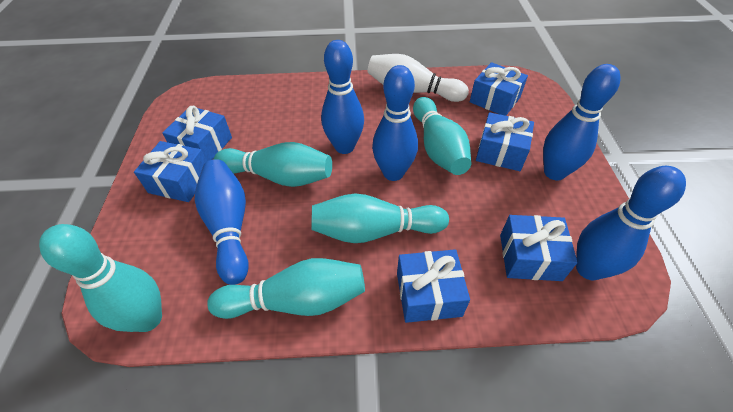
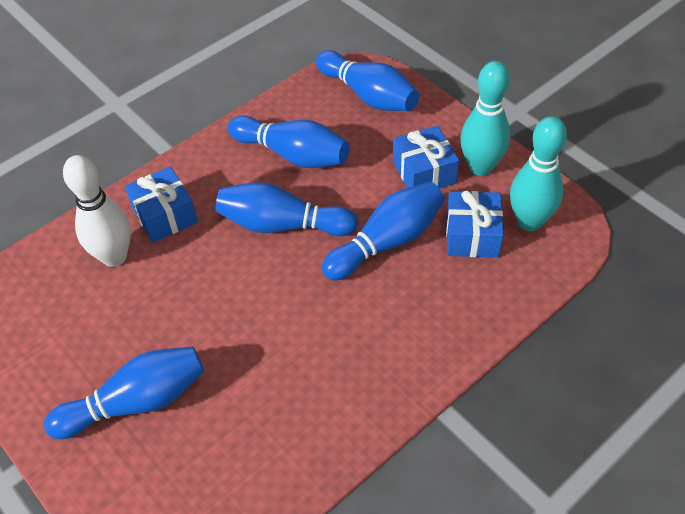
blue gift: [134,141,207,202] [162,106,232,161] [397,249,470,323] [470,62,528,116] [476,112,534,171] [500,215,578,281] = 6 -> [125,166,198,243] [393,126,459,188] [446,191,504,258] = 3
turquoise bowling pin: [39,224,162,332] [207,258,365,319] [214,142,332,187] [312,194,449,243] [413,97,472,175] = 5 -> [460,61,510,176] [510,116,567,231] = 2

